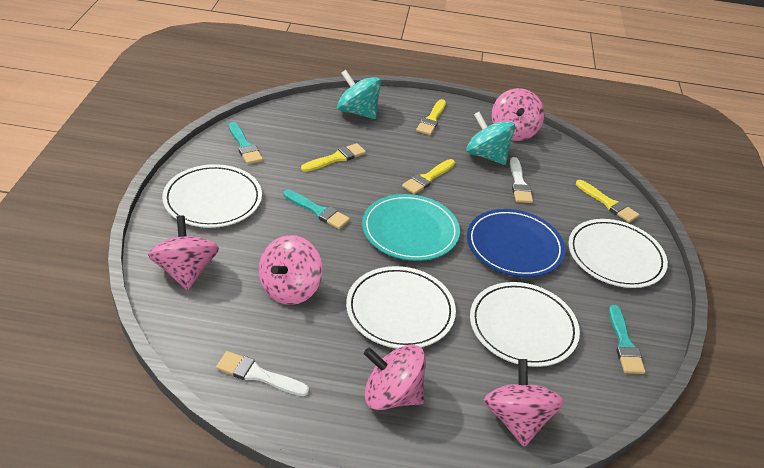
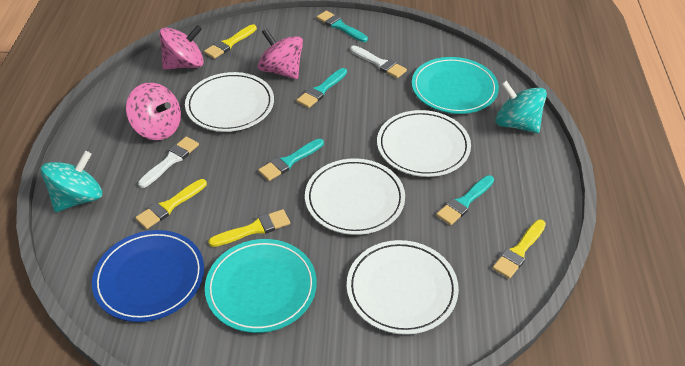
pink spinning top: [148,216,219,290] [259,235,323,305] [364,345,426,410] [484,359,564,447] [492,88,544,141] = 5 -> [126,83,181,140] [159,25,204,70] [258,28,303,79] = 3
turquoise brush: [229,122,263,164] [284,190,350,229] [609,305,645,374] = 3 -> [258,139,324,181] [297,68,347,108] [317,11,368,42] [436,175,494,225] = 4
turquoise plate: [362,194,460,261] = 1 -> [205,239,317,333] [412,57,499,114] = 2

